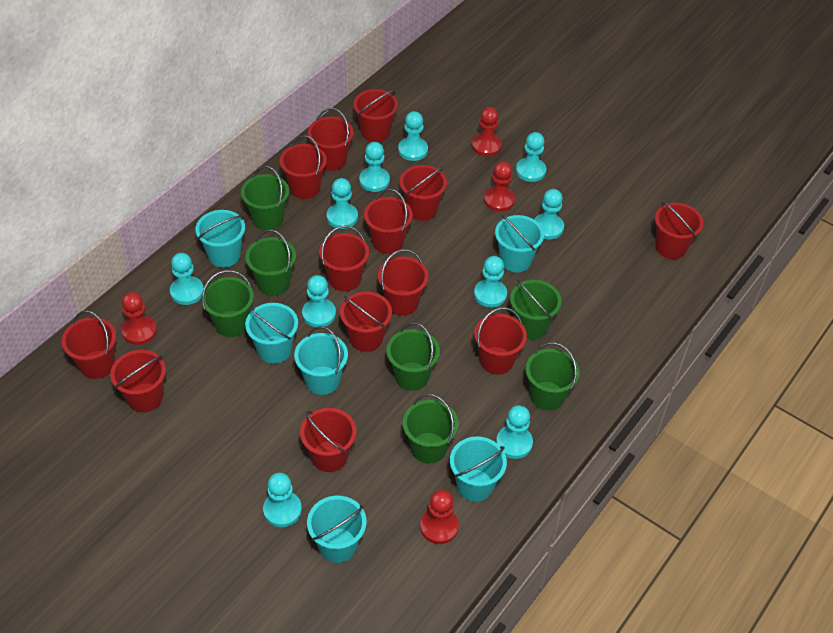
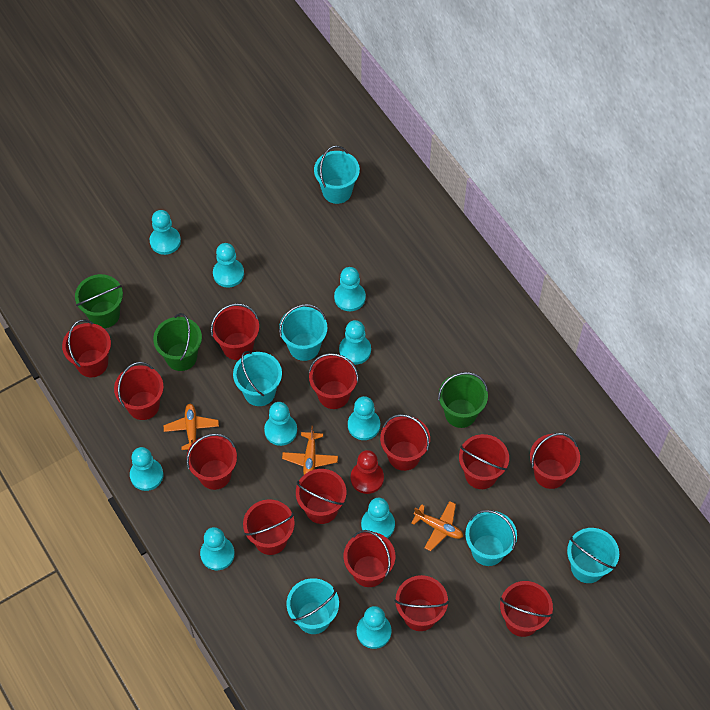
green bucket: [202,270,254,337] [241,166,289,230] [246,229,296,296] [387,322,440,391] [403,394,459,464] [510,280,562,339] [526,342,580,410] = 7 -> [75,274,123,328] [153,313,202,371] [438,372,488,428] = 3
orange plane: none = 0 -> [164,403,219,450] [282,426,338,474] [411,501,463,551] = 3
red pawn: [121,292,157,345] [420,490,459,544] [472,107,502,157] [484,161,515,212] = 4 -> [351,450,384,494] = 1

